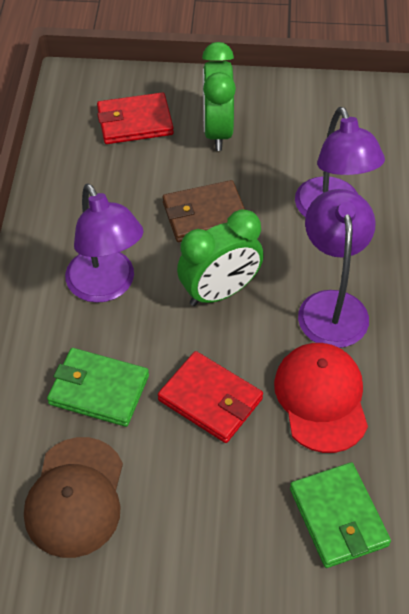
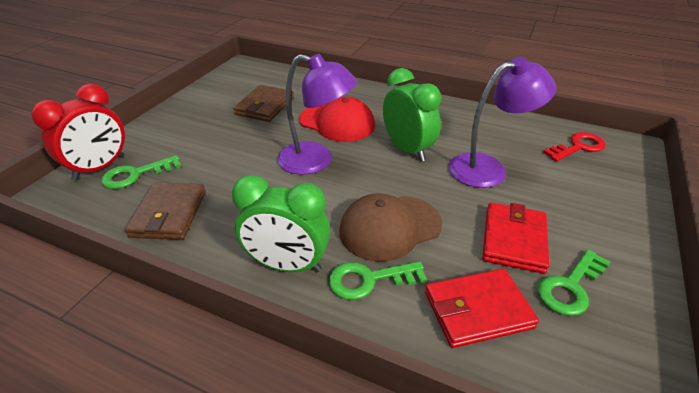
brown wallet: [162,180,245,242] = 1 -> [125,182,206,240] [233,85,294,122] = 2
green key: none = 0 -> [101,155,181,189] [329,261,427,300] [538,249,610,316] = 3
green wallet: [47,348,149,427] [290,462,391,568] = 2 -> none = 0
purple lamp: [65,184,144,303] [295,107,385,217] [298,189,376,348] = 3 -> [277,54,357,175] [448,57,556,188] = 2
red clock: none = 0 -> [31,84,125,181] = 1
red key: none = 0 -> [543,132,606,161] = 1

